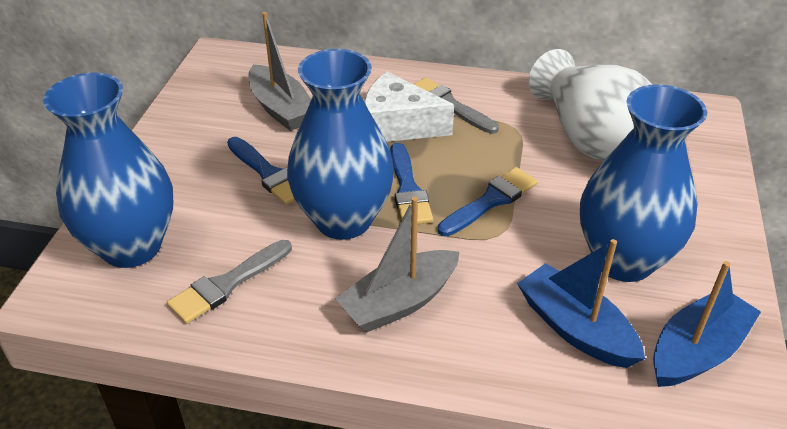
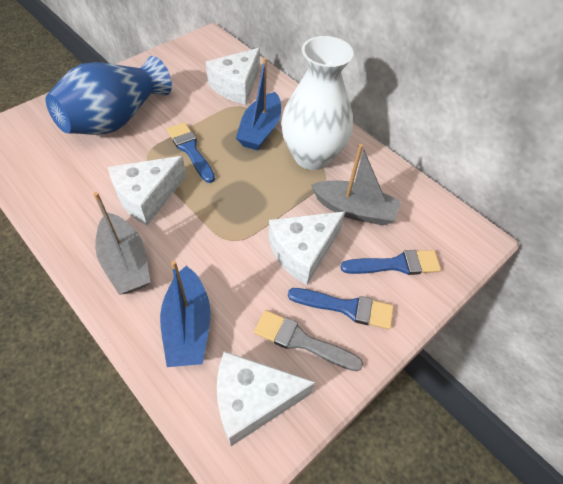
blue vase: [43,73,173,268] [287,49,394,240] [580,84,707,282] = 3 -> [45,56,172,135] = 1
grey brush: [167,240,292,324] [414,78,499,134] = 2 -> [254,310,363,371] = 1
white cheese: [364,72,454,142] = 1 -> [108,156,186,226] [206,48,260,104] [217,351,315,446] [268,211,345,285] = 4

